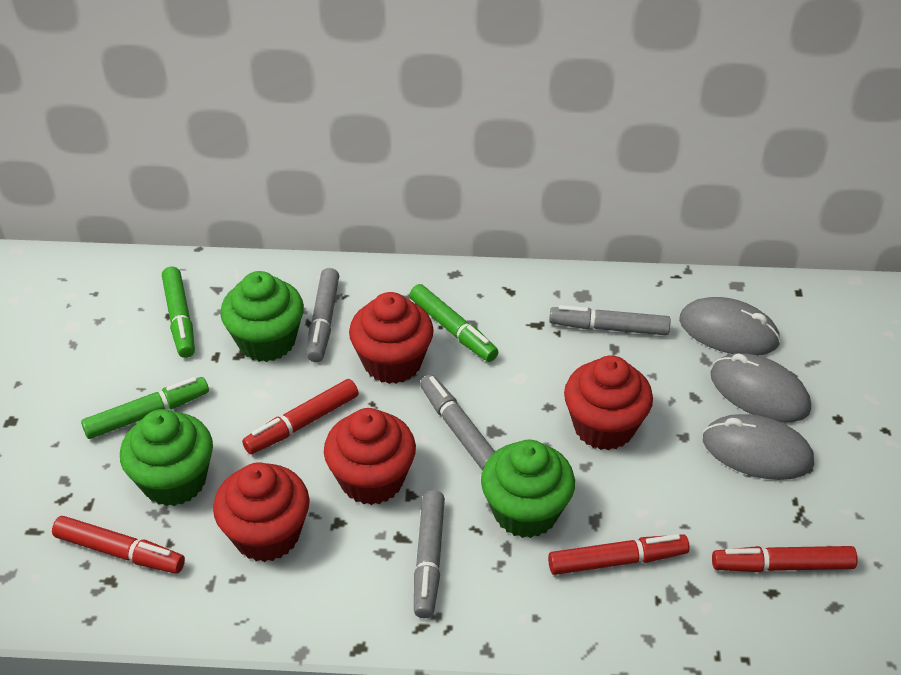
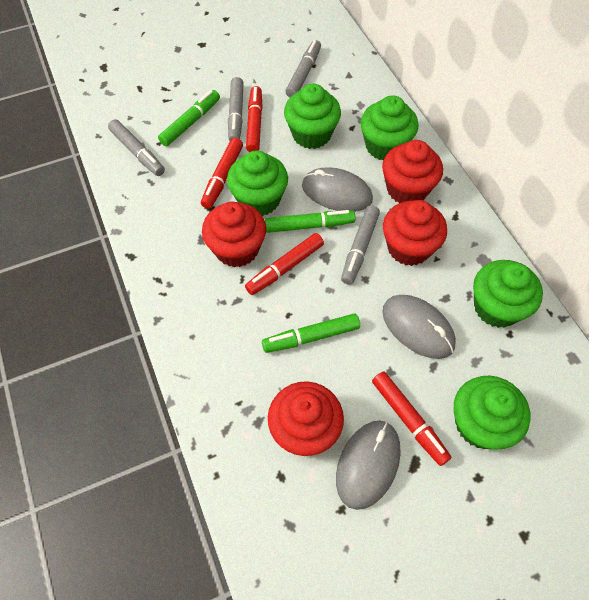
green cupcake: [120,409,213,506] [220,271,304,362] [481,440,575,538] = 3 -> [227,150,288,216] [284,83,341,149] [360,95,418,160] [453,376,531,450] [473,260,543,328] = 5

